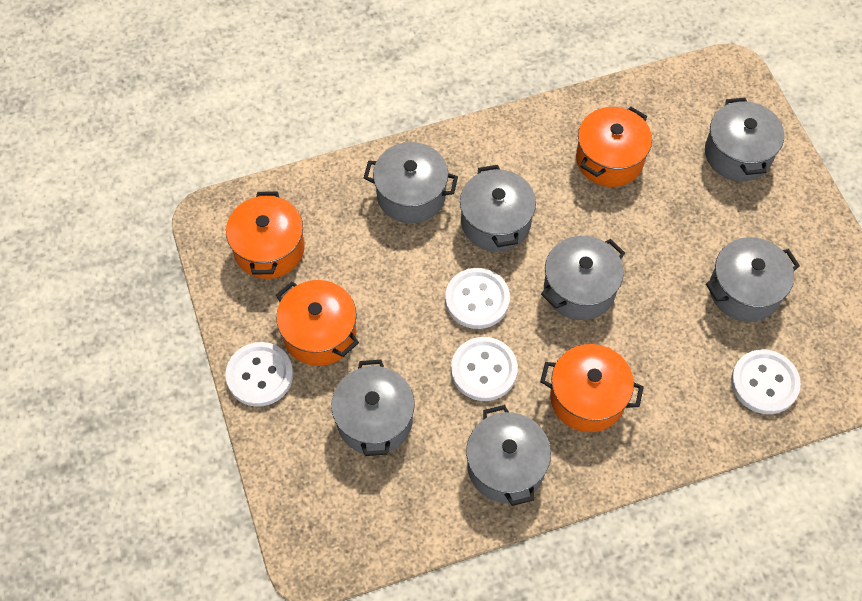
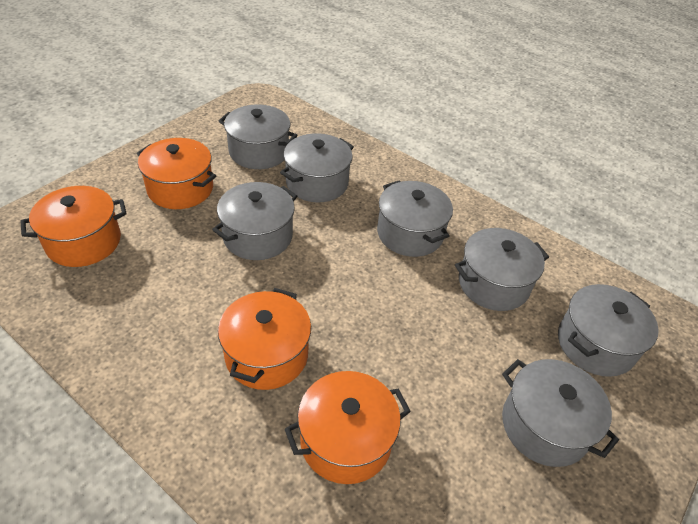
white button: [225,342,293,407] [445,268,510,329] [451,337,518,401] [731,349,801,414] = 4 -> none = 0

